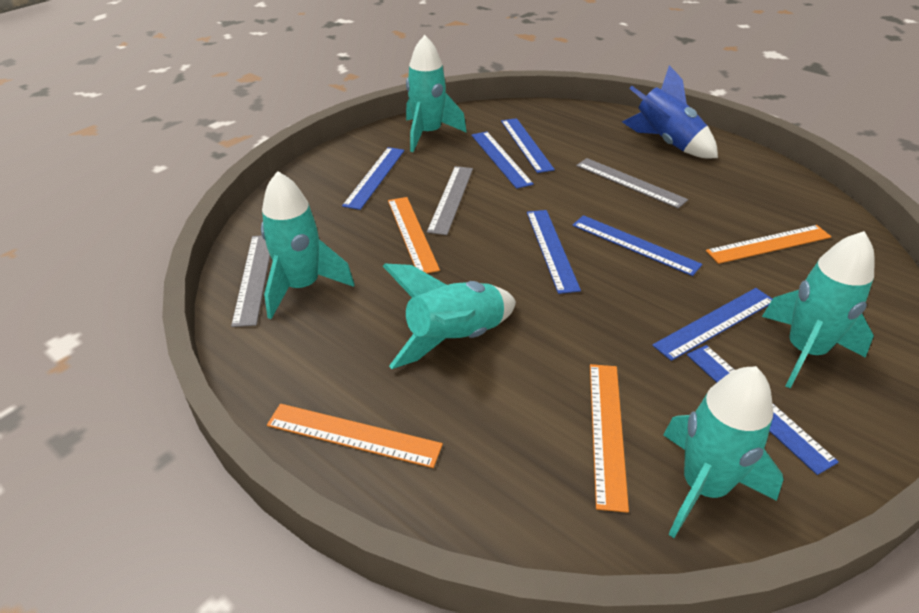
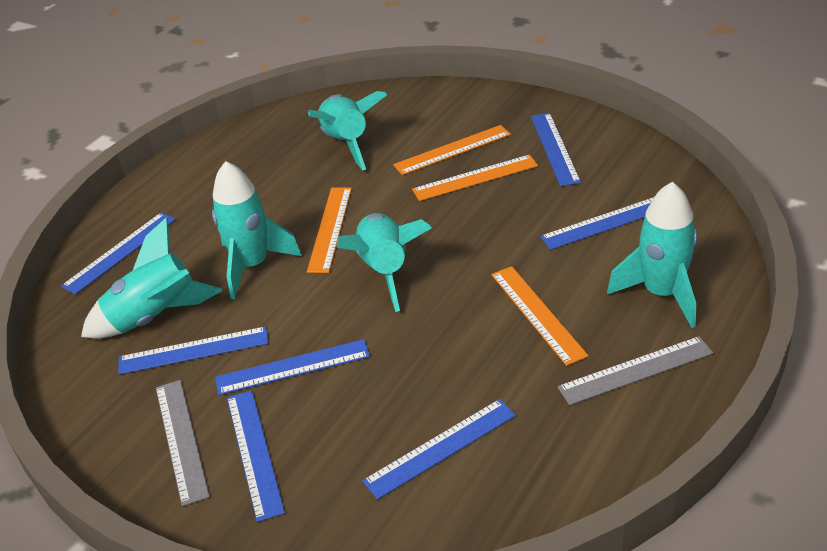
blue rocket: [622,65,718,158] = 1 -> none = 0
grey ruler: [231,236,270,327] [427,166,473,235] [576,158,688,209] = 3 -> [156,380,210,506] [557,336,713,405] = 2

